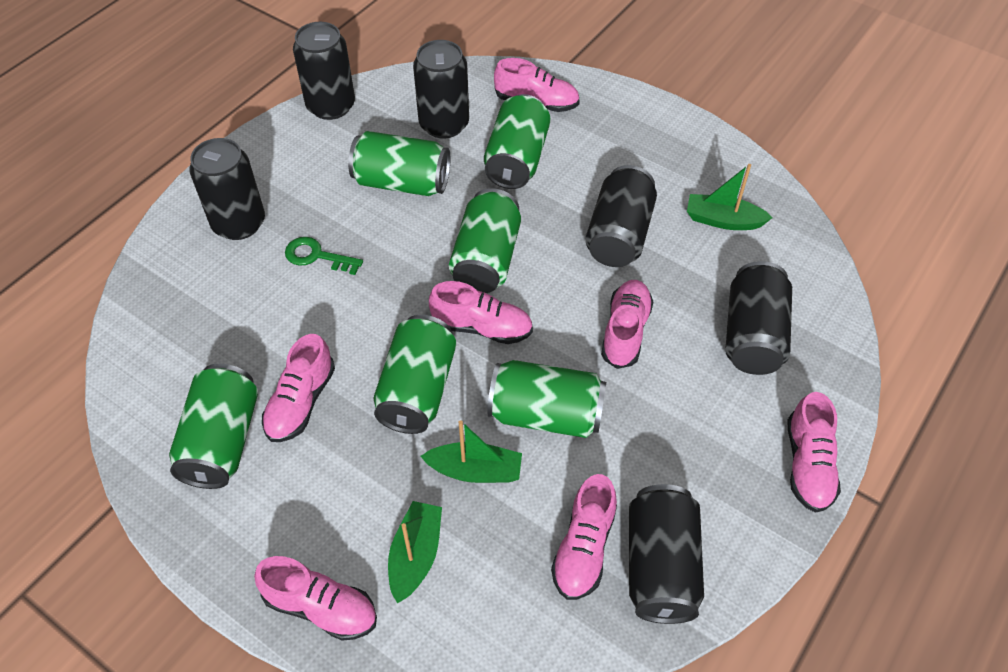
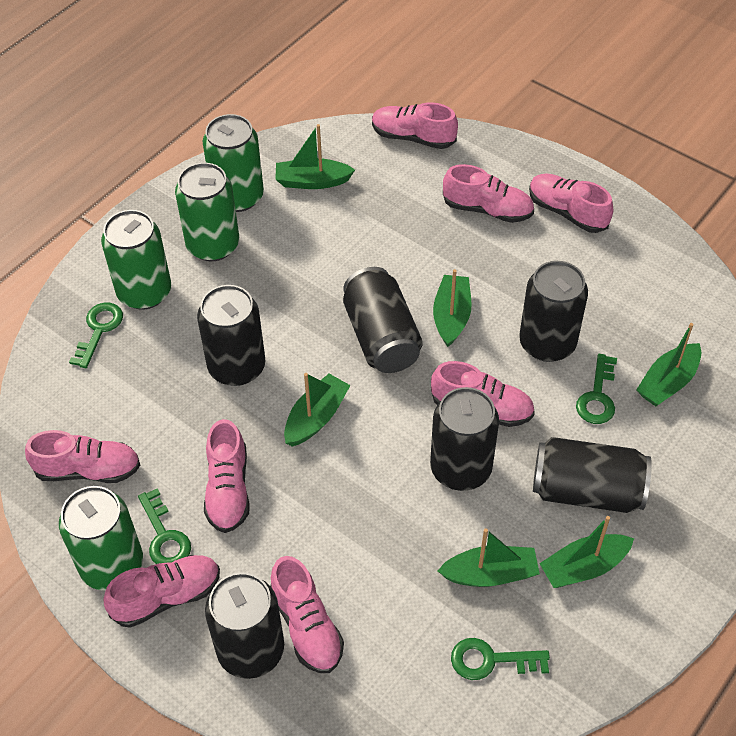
green boat: [388,501,442,604] [420,420,522,483] [687,164,773,230] = 3 -> [275,124,355,189] [284,373,351,447] [433,269,472,347] [438,528,540,587] [539,516,634,588] [636,323,701,406] = 6
green can: [169,364,258,489] [348,131,450,196] [373,315,456,434] [449,188,521,293] [484,94,551,189] [487,360,606,438] = 6 -> [59,486,143,591] [101,210,171,310] [175,163,239,261] [203,114,264,212] = 4
green key: [285,237,363,275] = 1 -> [69,302,123,368] [138,488,191,564] [451,638,550,680] [576,354,617,424] = 4
pink shoe: [254,556,377,641] [262,334,335,442] [429,281,533,344] [494,58,580,112] [551,474,617,600] [601,280,653,369] [787,392,841,513] = 7 -> [25,430,140,483] [103,555,220,628] [204,419,250,533] [271,556,344,673] [372,102,458,149] [431,361,535,427] [443,164,534,223] [529,173,613,233] = 8

